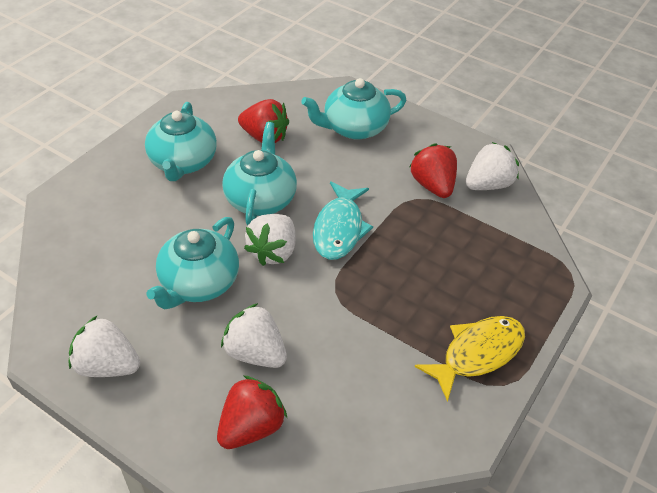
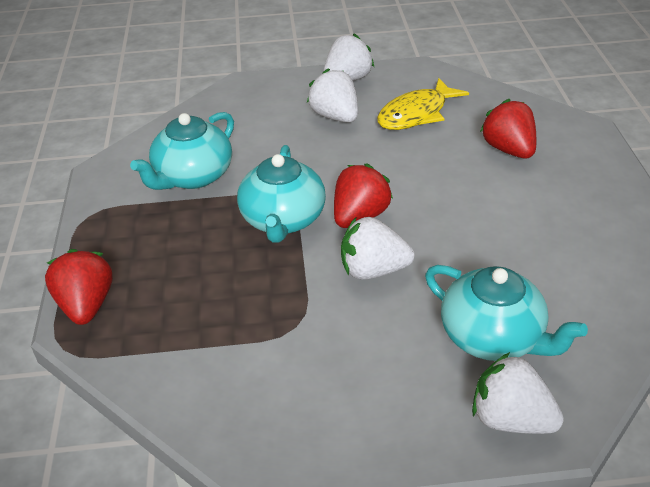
turquoise fish: [313,182,373,260] = 1 -> none = 0
turquoise teapot: [145,102,217,181] [146,217,239,309] [222,122,297,225] [301,78,406,140] = 4 -> [130,112,234,190] [237,145,326,243] [425,265,588,361] = 3

